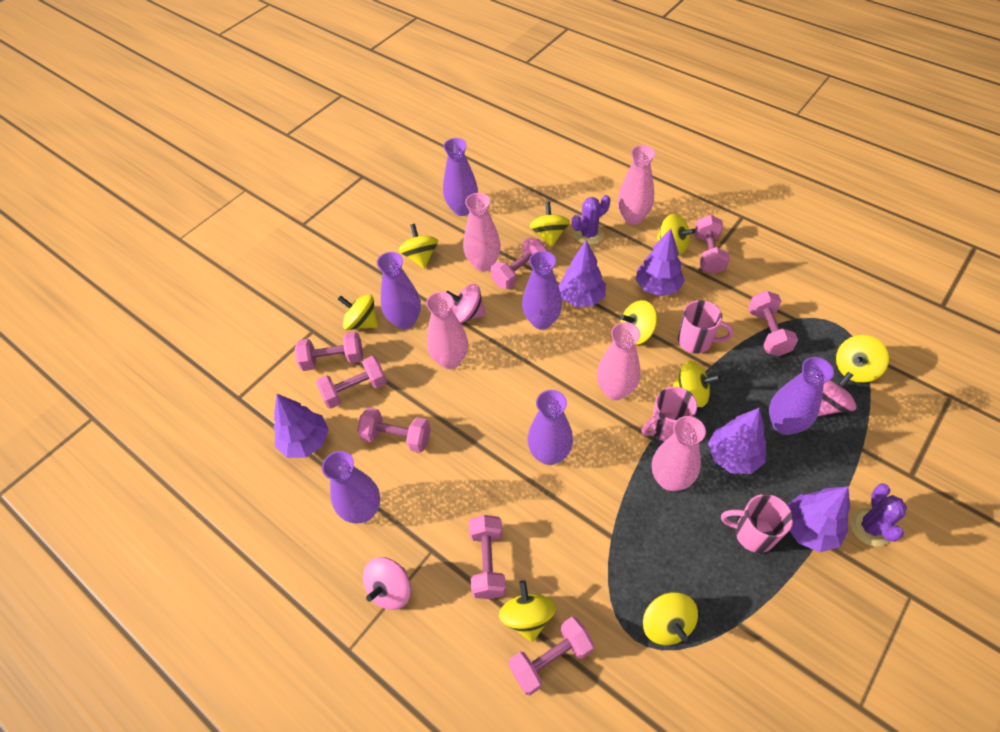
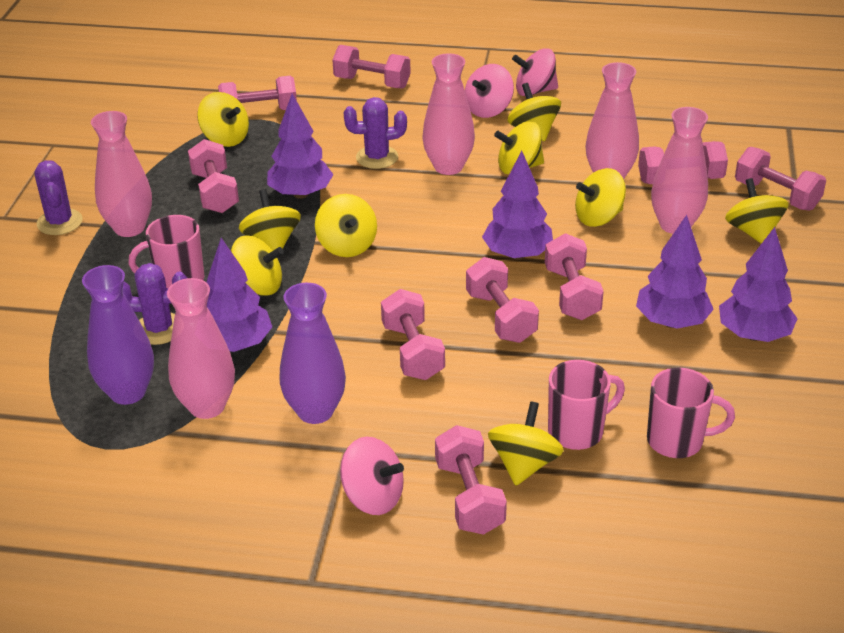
pink dumbbell: [295,332,363,371] [316,356,387,409] [357,407,431,453] [469,515,506,599] [491,238,547,289] [509,617,594,695] [695,215,730,274] [748,291,798,356] = 8 -> [188,139,239,213] [218,76,297,110] [332,45,411,89] [381,289,445,380] [435,425,507,535] [466,257,539,343] [545,233,604,320] [638,141,728,184] [735,147,826,211] = 9
purple cactus: [572,195,610,245] [850,484,907,546] = 2 -> [34,160,83,235] [122,263,187,345] [343,97,407,169] = 3
purple vase: [322,451,380,523] [377,252,421,330] [443,138,478,216] [522,251,562,330] [527,390,573,465] [769,357,834,435] = 6 -> [82,265,154,405] [280,283,346,424] = 2

